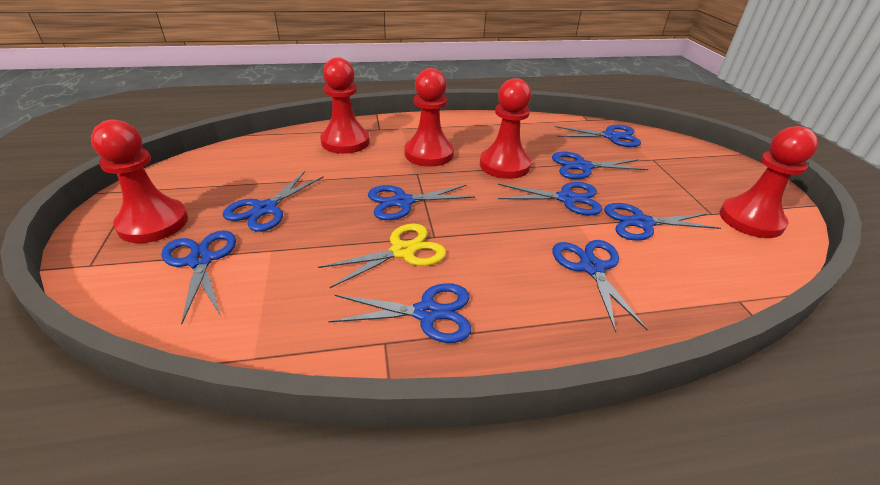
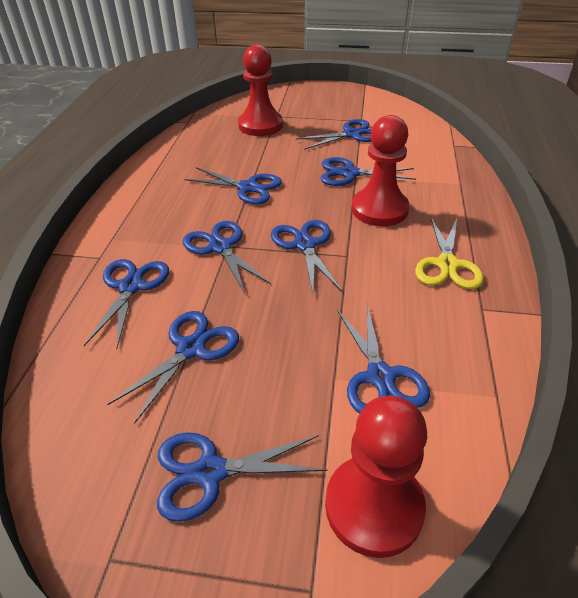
red pawn: [91,120,188,243] [320,57,370,154] [404,68,454,167] [480,78,531,179] [720,126,818,238] = 5 -> [238,44,283,136] [325,396,427,558] [351,115,409,226] = 3

